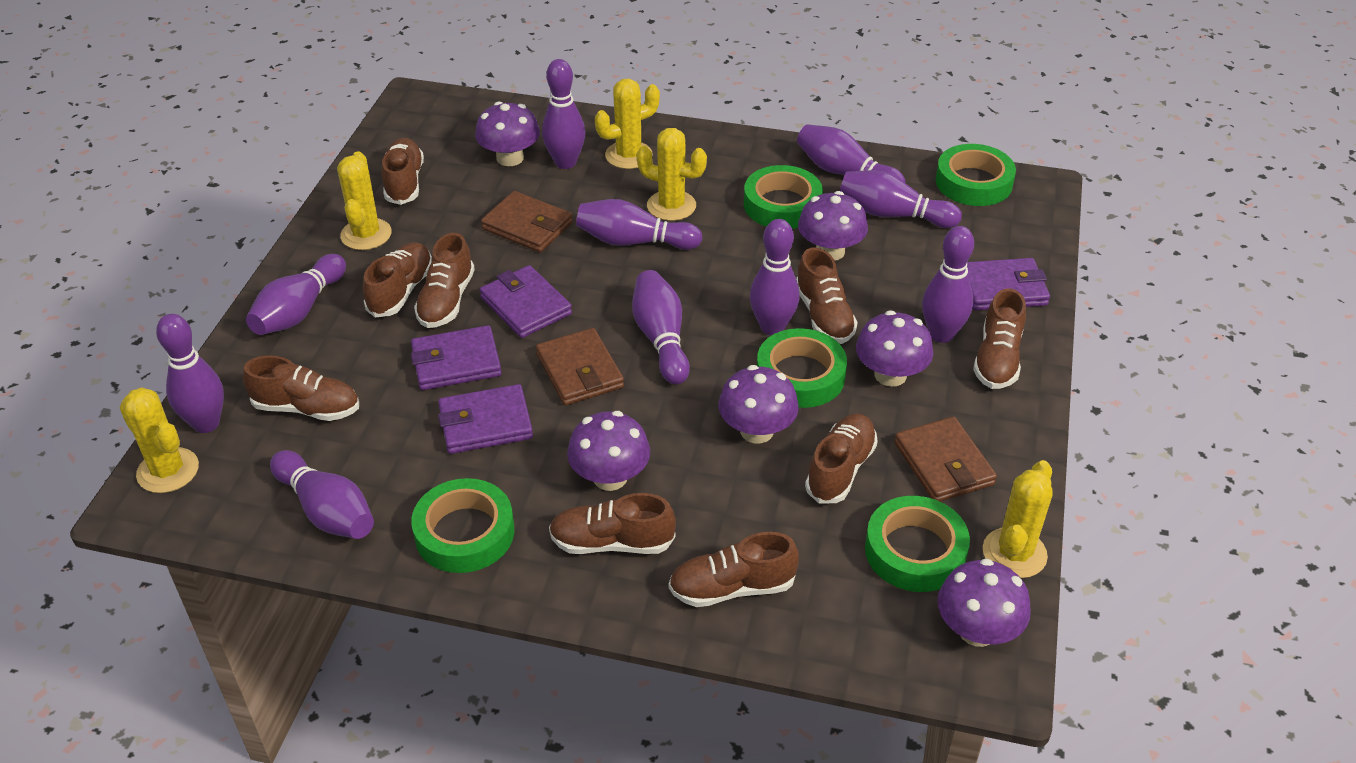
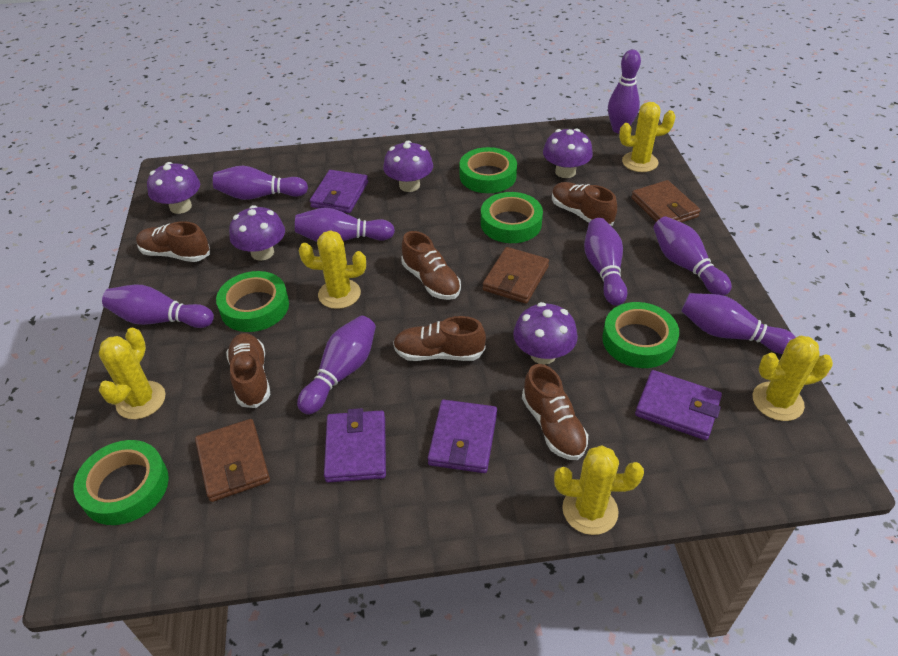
brown shoe: [243,356,359,421] [363,242,432,317] [381,138,424,205] [414,233,475,328] [549,493,676,554] [669,532,799,607] [796,248,858,344] [805,413,878,504] [973,288,1026,389] = 9 -> [136,221,210,262] [226,333,271,408] [393,316,486,361] [402,231,461,300] [522,364,588,460] [552,182,617,226] = 6
purple bowling pin: [156,314,224,433] [246,254,346,335] [270,450,374,539] [542,59,585,169] [576,199,702,250] [632,270,690,384] [750,219,800,335] [797,124,906,183] [840,170,962,228] [922,226,974,343] = 10 -> [102,285,214,328] [213,166,308,200] [295,208,395,242] [297,316,376,415] [584,218,627,306] [608,50,641,134] [653,216,732,296] [681,293,796,354] = 8
purple mushroom: [475,101,540,166] [567,411,650,491] [718,365,799,444] [798,191,868,261] [856,310,933,387] [937,558,1031,647] = 6 -> [147,162,200,214] [229,205,285,261] [383,141,433,192] [513,302,578,365] [543,129,593,178] = 5

